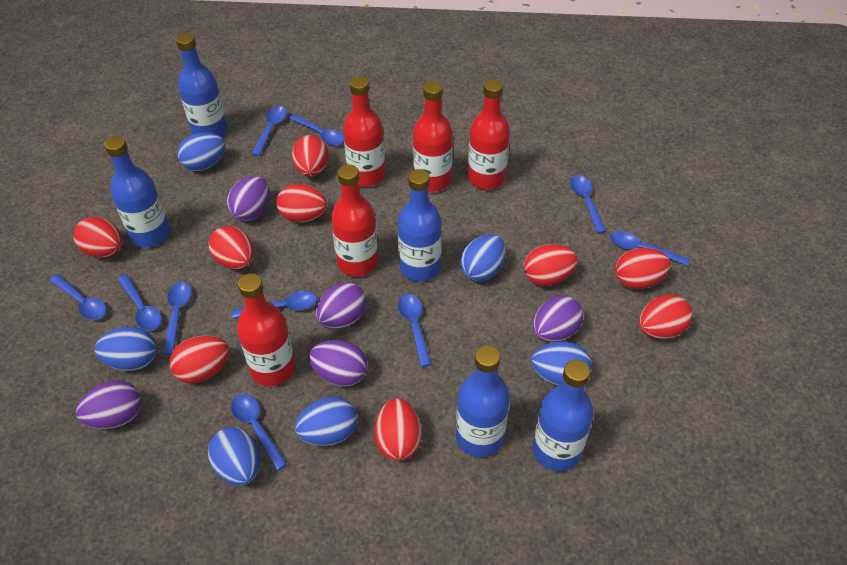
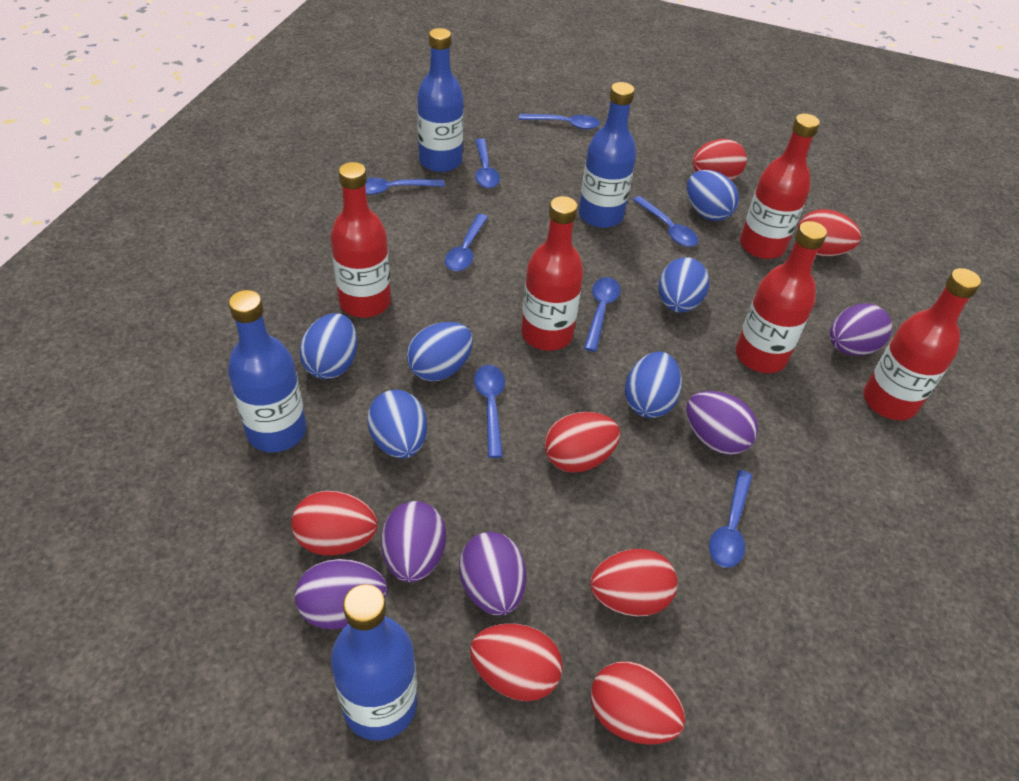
blue bottle: [104,136,170,248] [176,33,228,137] [398,169,442,282] [456,345,510,457] [533,360,594,471] = 5 -> [228,290,307,452] [331,584,417,741] [417,28,464,172] [579,82,636,228] = 4
blue spoon: [49,274,107,320] [118,275,162,331] [163,282,192,355] [231,394,287,471] [232,291,317,318] [252,106,287,156] [288,114,344,145] [398,294,432,367] [570,175,606,233] [610,231,690,266] = 10 -> [365,178,445,195] [445,214,488,271] [474,365,505,458] [475,138,500,188] [519,114,600,130] [584,277,620,352] [632,196,698,247] [709,470,753,568] = 8
red egg: [73,217,123,258] [170,336,229,383] [209,226,254,269] [276,184,327,222] [292,135,329,177] [374,398,422,461] [524,244,578,286] [615,248,671,289] [639,294,692,339] = 9 -> [291,491,378,556] [470,624,563,701] [545,412,620,473] [590,549,678,617] [591,661,685,745] [692,139,747,180] [797,209,861,256] = 7

